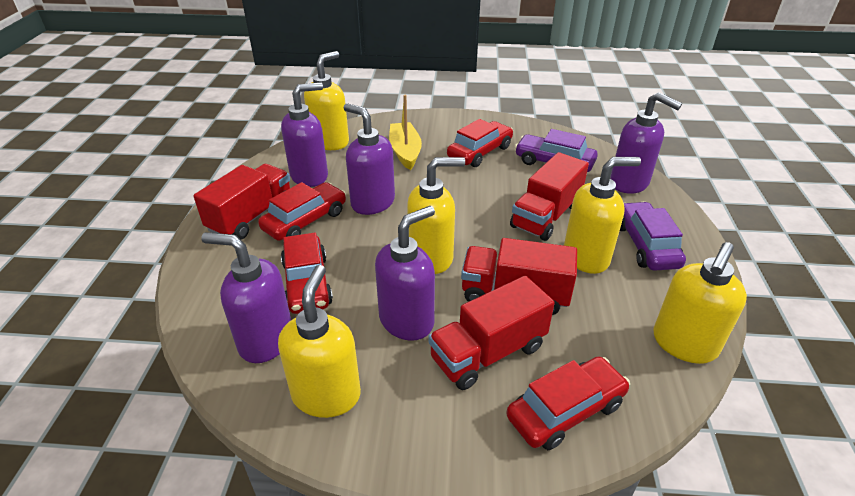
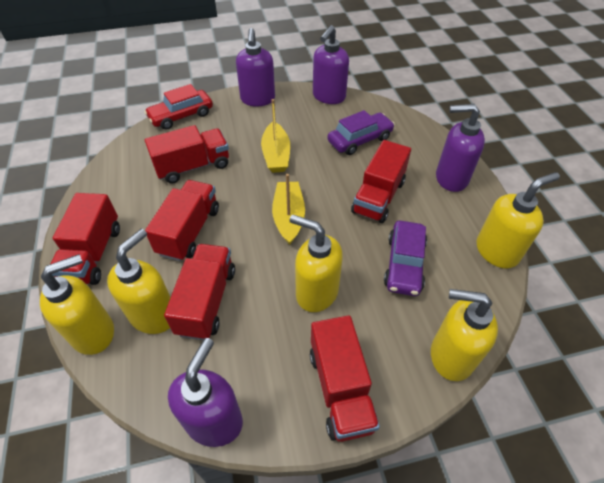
purple soap dispenser: [201,232,291,363] [281,82,328,187] [343,103,395,215] [375,206,435,341] [610,92,682,194] = 5 -> [168,338,243,447] [236,28,275,107] [313,25,349,104] [436,104,485,192] = 4
red car: [258,182,346,241] [281,233,333,314] [447,119,513,167] [506,356,630,450] = 4 -> [144,84,213,130] = 1
red truck: [193,164,290,239] [428,276,555,390] [461,238,577,315] [510,152,589,241] = 4 -> [50,193,120,285] [145,125,229,184] [145,180,219,261] [164,244,235,340] [310,315,380,442] [351,140,411,223] = 6
yellow boat: [389,95,422,170] = 1 -> [261,99,290,173] [272,174,305,245] = 2

